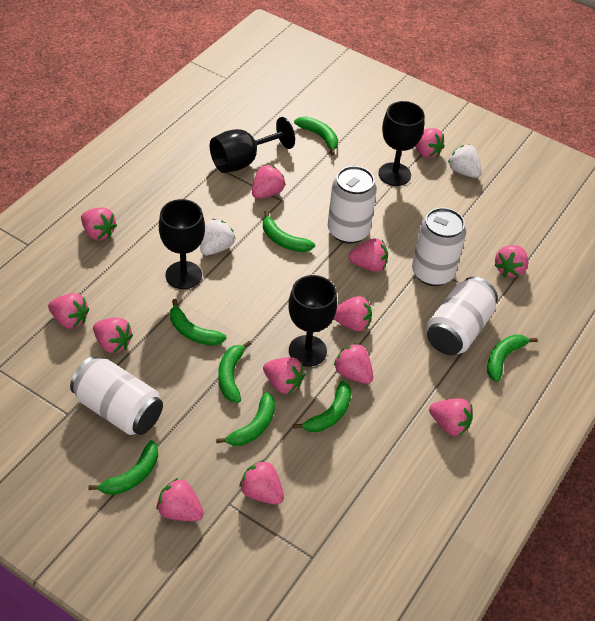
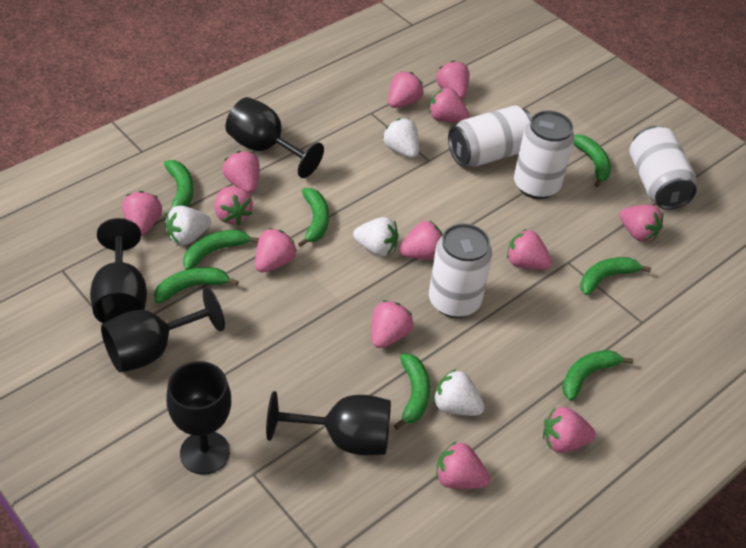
black goblet: [159,199,205,289] [210,117,295,173] [288,275,337,367] [378,101,424,186] = 4 -> [90,218,147,324] [101,288,225,373] [166,361,231,475] [225,97,324,178] [266,391,391,455] = 5
white strawberry: [200,219,235,255] [448,144,482,178] = 2 -> [165,205,211,245] [353,217,398,257] [383,118,419,158] [433,369,485,416] = 4

